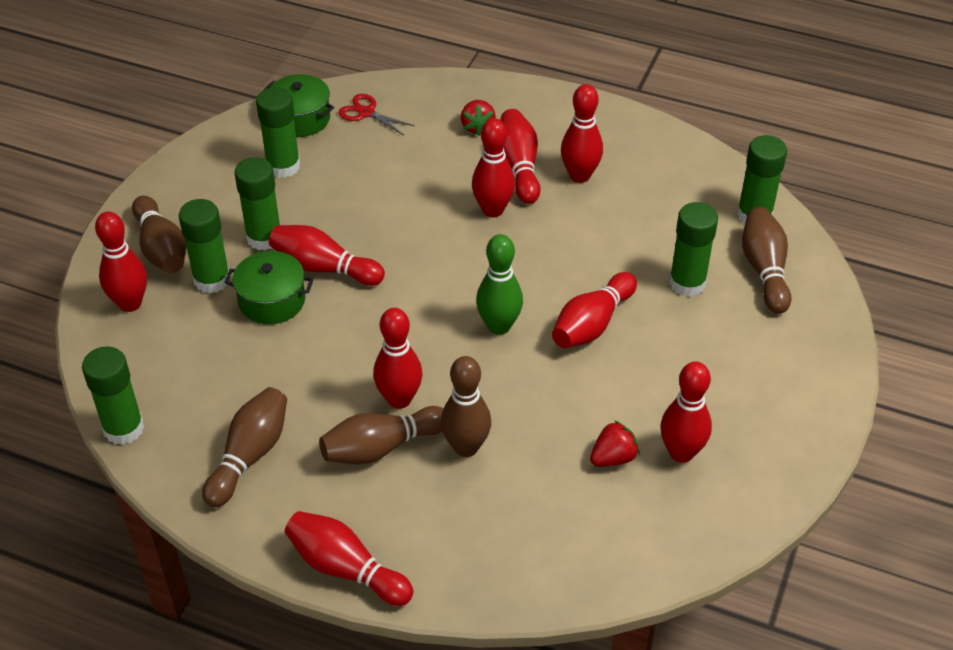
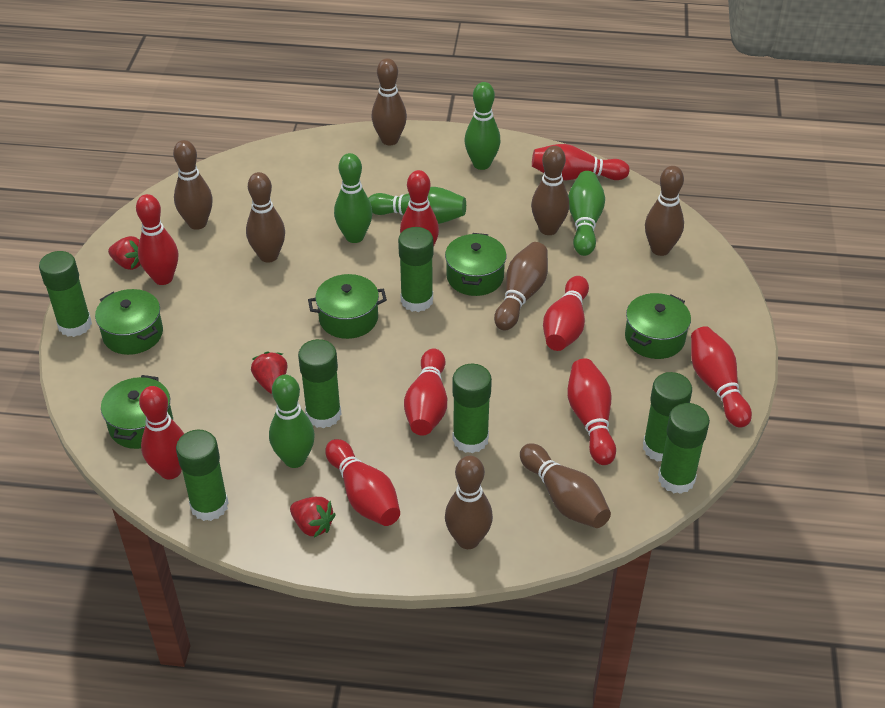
brown bowling pin: [132,196,186,273] [202,387,287,507] [319,406,444,464] [441,356,491,457] [742,207,791,314] = 5 -> [173,140,213,230] [246,172,285,263] [371,58,407,145] [445,456,493,549] [494,242,548,330] [520,443,611,528] [531,146,569,235] [645,166,684,256] = 8
green bowling pin: [476,234,523,335] = 1 -> [269,375,315,468] [334,153,372,243] [368,187,466,224] [464,82,501,170] [568,171,605,256] = 5
green glue stick: [82,346,144,445] [179,199,231,293] [234,157,280,250] [256,87,300,178] [669,202,718,297] [737,135,787,224] = 6 -> [39,251,92,337] [176,429,229,521] [298,339,341,428] [398,227,434,312] [452,364,492,453] [643,372,692,462] [658,403,710,494] = 7
green pot: [224,251,313,324] [263,74,334,137] = 2 -> [95,289,163,355] [101,375,173,449] [308,274,387,339] [445,233,507,296] [625,293,691,359] = 5
red scissors: [338,94,415,135] = 1 -> none = 0
red strawberry: [461,100,496,136] [590,420,639,467] = 2 -> [108,236,141,270] [251,352,288,394] [290,497,336,538] = 3

